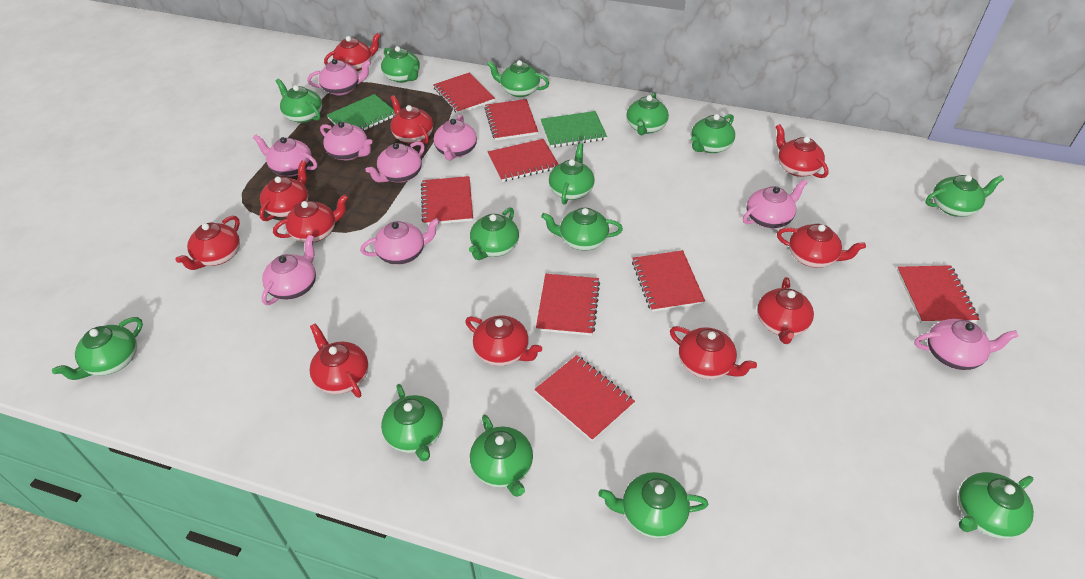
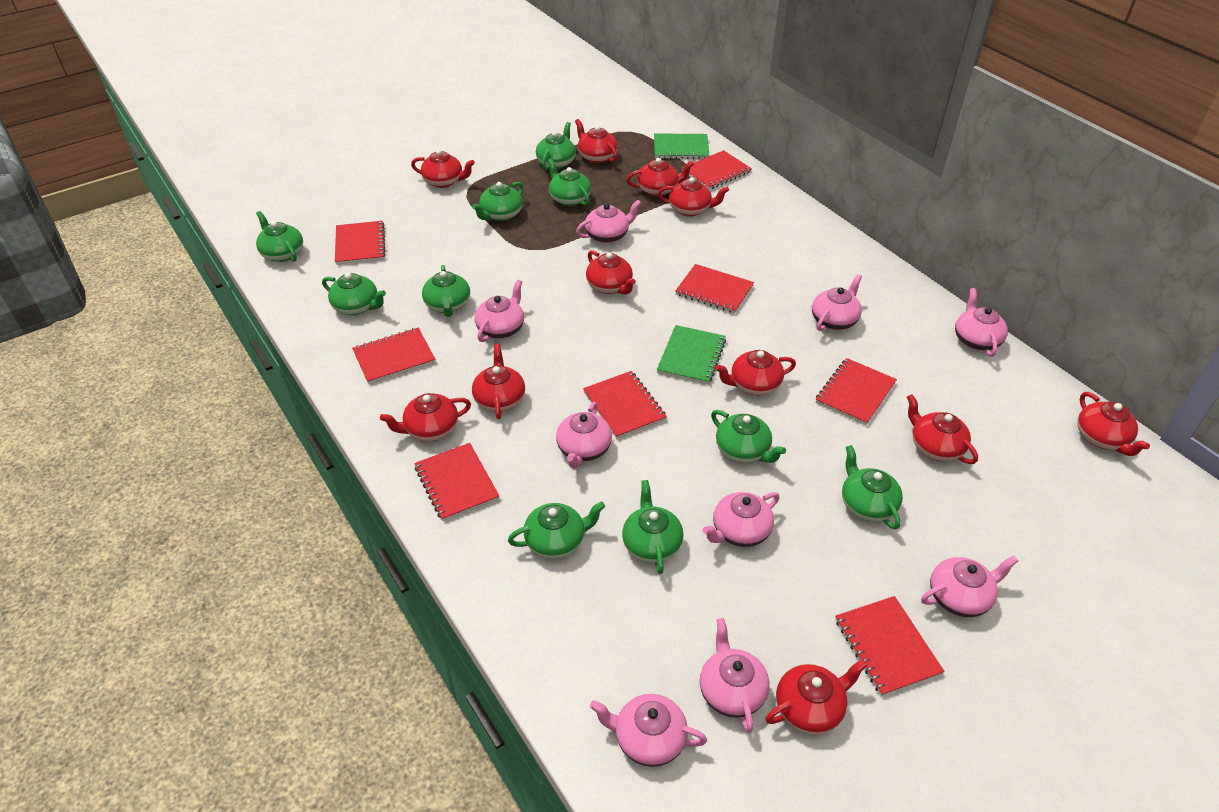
green teapot: [52,317,143,380] [276,79,322,123] [381,46,420,83] [381,384,443,461] [469,207,519,260] [470,414,533,497] [487,60,549,97] [541,208,623,250] [549,143,595,205] [598,472,708,538] [626,92,669,135] [691,114,735,153] [926,175,1004,217] [958,472,1034,539] = 14 -> [256,211,303,262] [322,273,386,315] [422,265,470,317] [472,182,524,221] [508,501,605,559] [536,122,576,170] [548,158,591,206] [622,480,684,574] [711,410,786,463] [842,445,903,529] = 10

